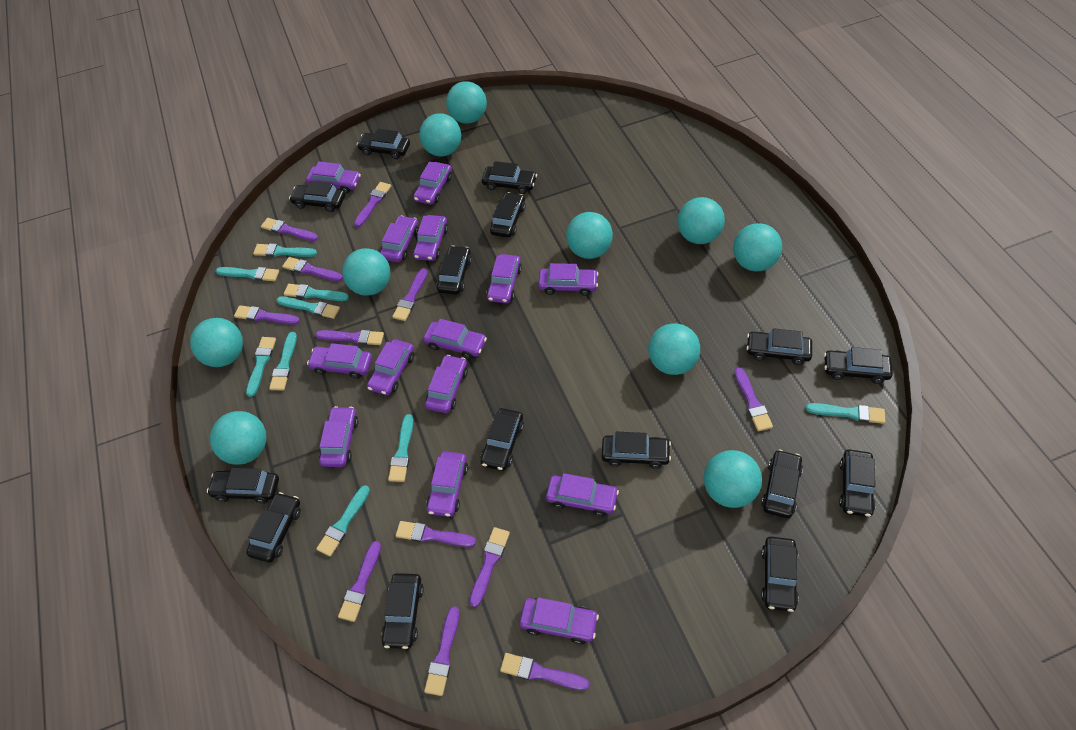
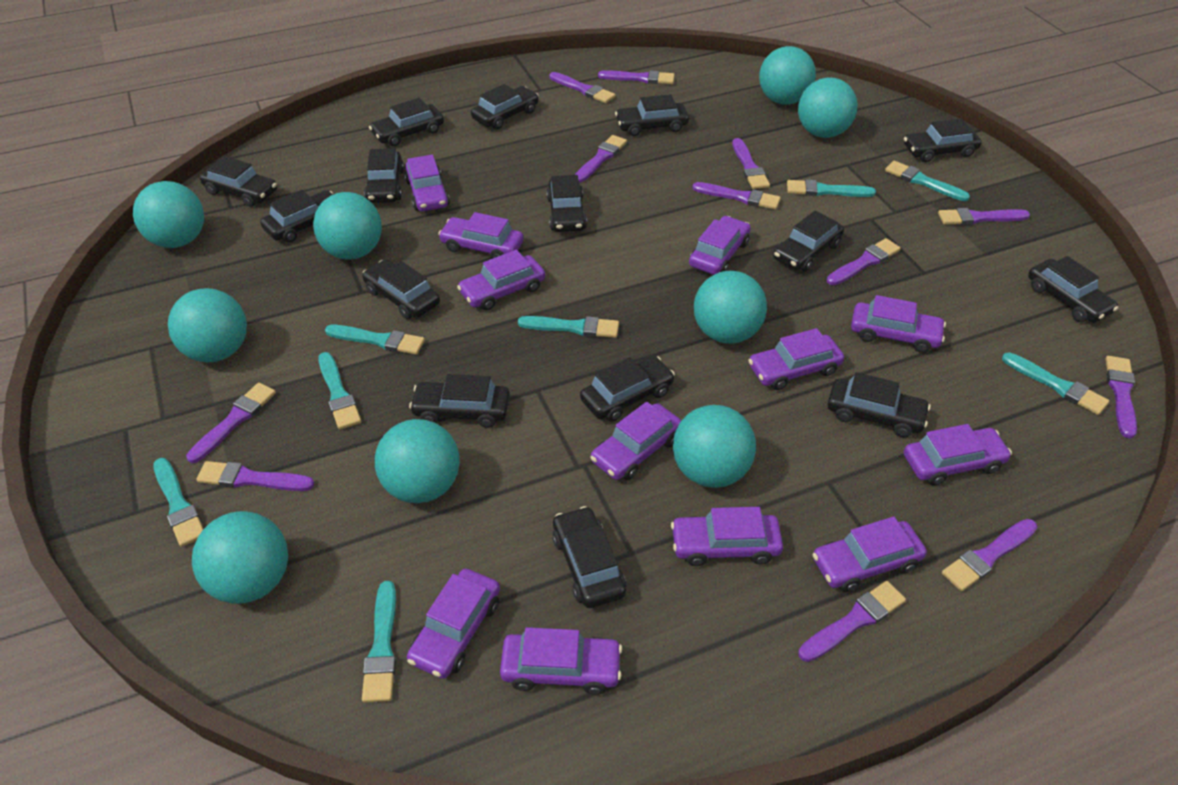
purple car: [306,161,361,193] [307,343,372,379] [319,406,358,467] [367,339,414,395] [380,215,419,262] [413,215,448,261] [414,162,452,205] [423,319,487,359] [425,355,468,413] [426,451,468,517] [486,254,522,303] [520,597,599,645] [538,263,598,296] [546,473,619,517] = 14 -> [404,155,450,211] [407,569,500,679] [438,212,524,259] [457,250,545,310] [500,627,622,695] [591,402,682,480] [671,507,783,566] [689,216,751,275] [748,328,844,390] [812,517,927,592] [851,295,946,353] [904,424,1012,486] = 12
turquoise ball: [190,318,243,367] [210,411,267,465] [343,248,390,296] [419,113,461,157] [446,81,487,124] [566,212,613,259] [648,323,700,375] [678,197,725,244] [704,450,762,508] [733,223,782,271] = 10 -> [133,181,204,248] [168,288,247,362] [192,511,288,604] [313,192,382,260] [375,419,460,503] [673,405,756,488] [694,271,767,344] [759,46,816,105] [798,77,858,138] = 9
turquoise brush: [216,267,279,281] [246,337,276,397] [253,243,317,257] [269,332,297,390] [277,296,340,319] [284,284,349,301] [316,485,370,557] [388,414,414,482] [806,403,885,424] = 9 -> [153,458,204,547] [318,352,361,429] [325,325,425,355] [362,581,396,703] [518,316,619,338] [787,179,876,197] [885,161,970,201] [1002,352,1109,415] = 8

